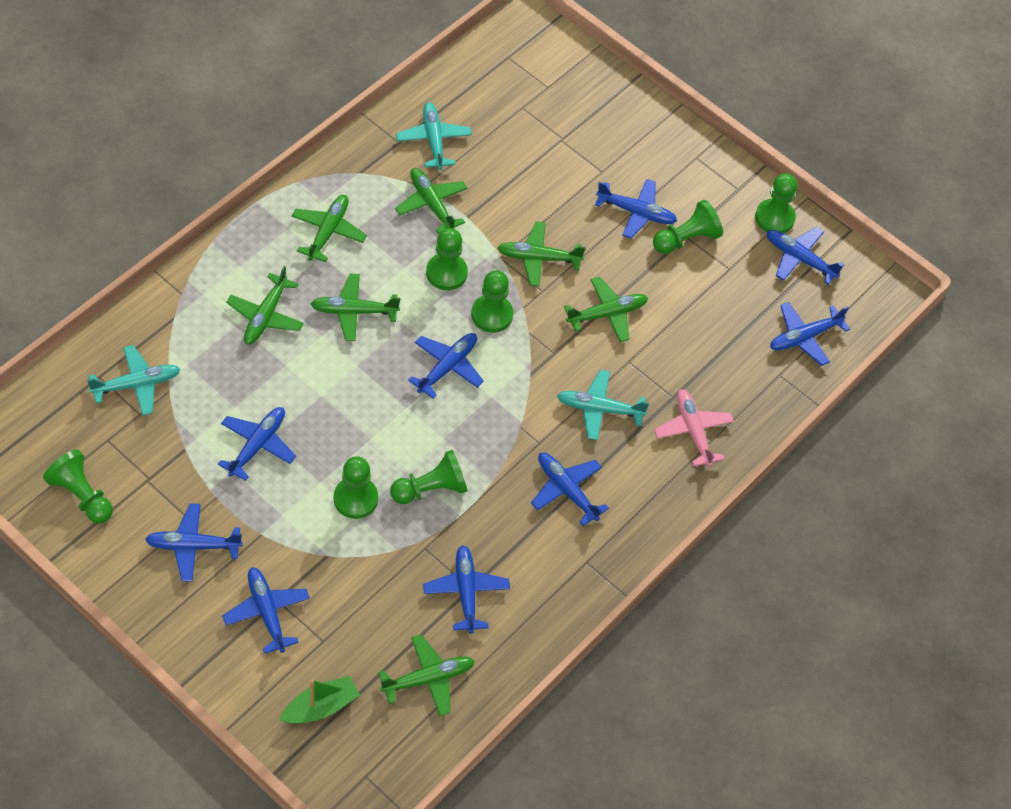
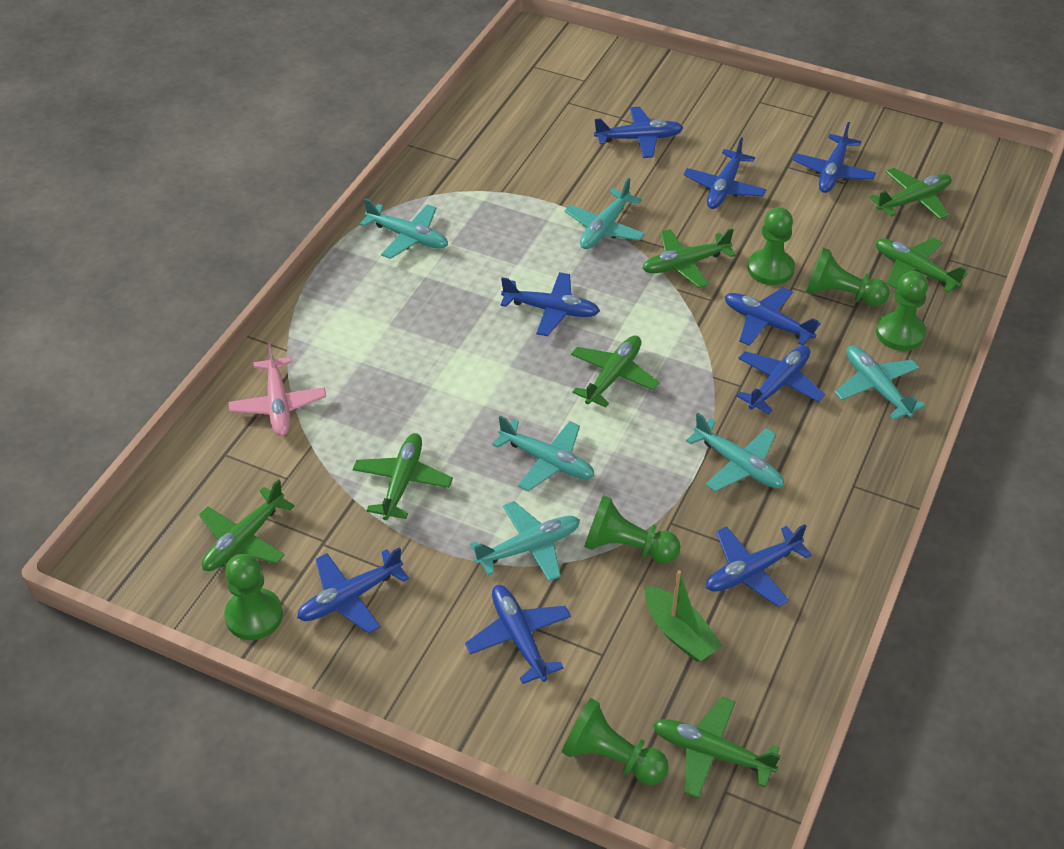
green pawn: [43,450,113,524] [334,456,378,519] [390,450,467,504] [426,228,468,290] [471,271,513,333] [653,200,723,254] [755,173,798,233] = 7 -> [224,554,283,640] [562,698,669,785] [584,495,681,563] [748,207,795,285] [805,248,890,307] [876,271,928,351] = 6
turquoise plane: [87,345,180,416] [396,102,472,170] [557,370,649,440] = 3 -> [360,198,448,259] [470,501,580,581] [492,416,595,491] [564,178,645,249] [686,413,784,492] [834,345,925,420] = 6

